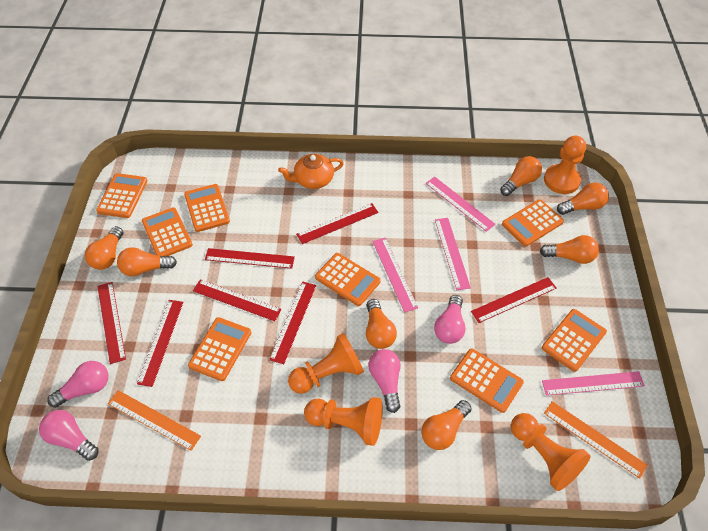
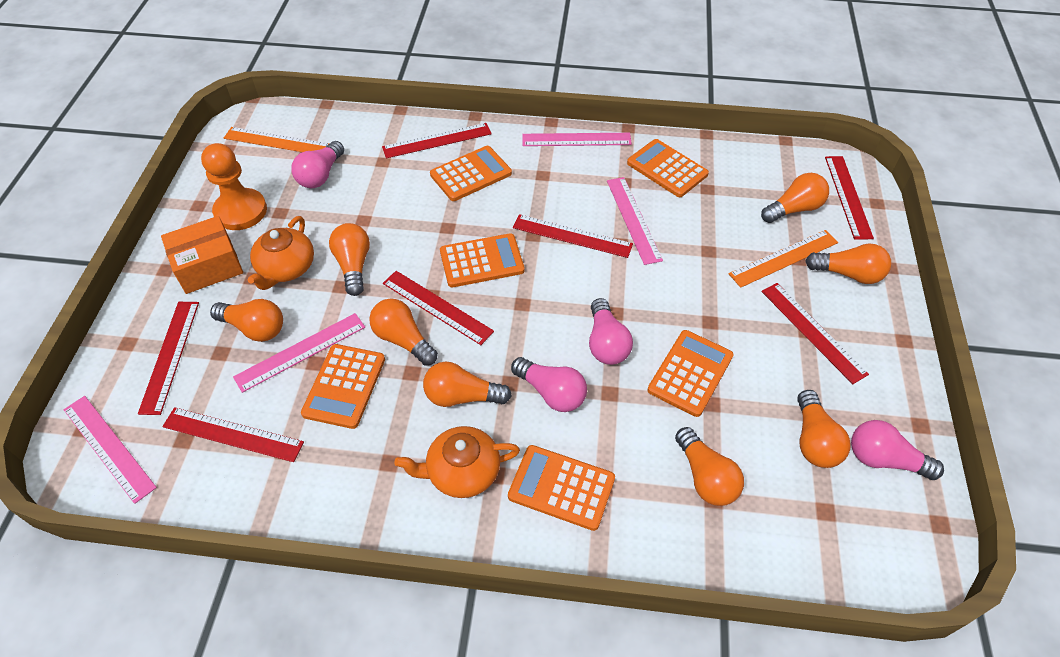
orange box: none = 0 -> [161,216,243,294] = 1
orange calculator: [96,173,147,218] [142,207,193,256] [184,184,230,232] [188,317,251,381] [315,253,381,306] [450,349,524,413] [502,199,564,247] [542,309,607,372] = 8 -> [301,344,385,429] [430,146,512,201] [440,233,525,288] [508,445,615,531] [627,139,709,197] [648,330,734,417] = 6
orange light bulb: [85,226,123,270] [117,247,177,276] [366,299,397,349] [421,400,472,450] [500,156,542,196] [540,235,599,264] [557,183,609,215] = 7 -> [210,299,283,342] [329,223,370,296] [369,298,438,366] [423,362,512,407] [675,427,744,506] [761,173,829,223] [797,390,851,468] [805,244,891,284] = 8
orange pawn: [288,333,364,394] [304,397,383,446] [511,413,591,491] [544,136,586,194] = 4 -> [201,143,267,230] = 1
orange teapot: [278,154,344,189] = 1 -> [248,216,314,290] [394,426,520,498] = 2

